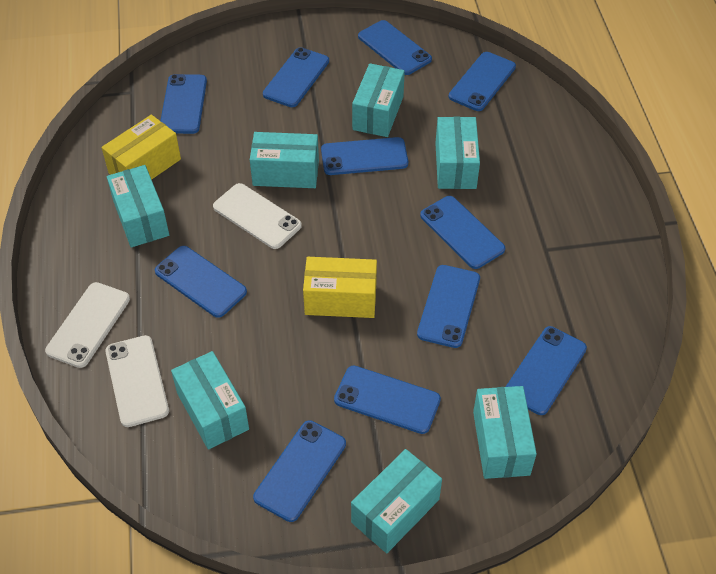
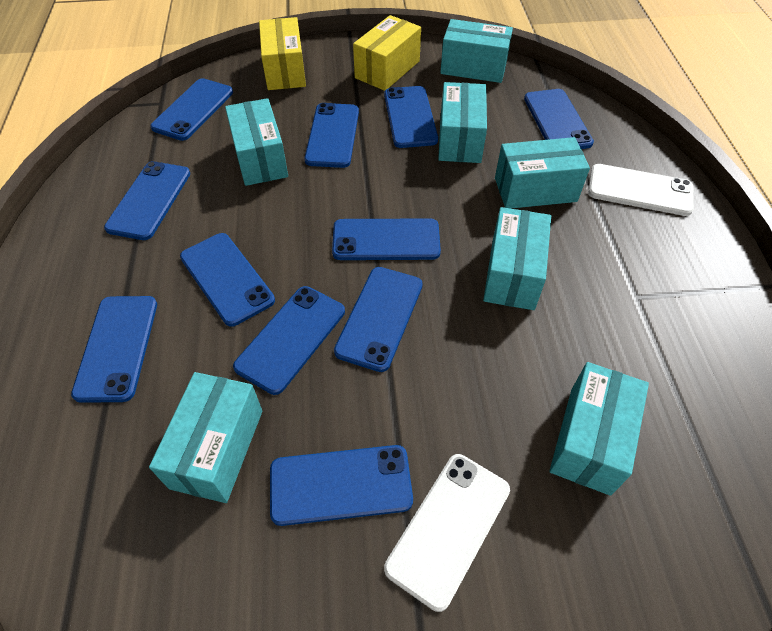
white phone: [45,282,130,368] [105,335,169,427] [213,183,302,249] = 3 -> [384,454,510,612] [588,164,694,216] = 2

